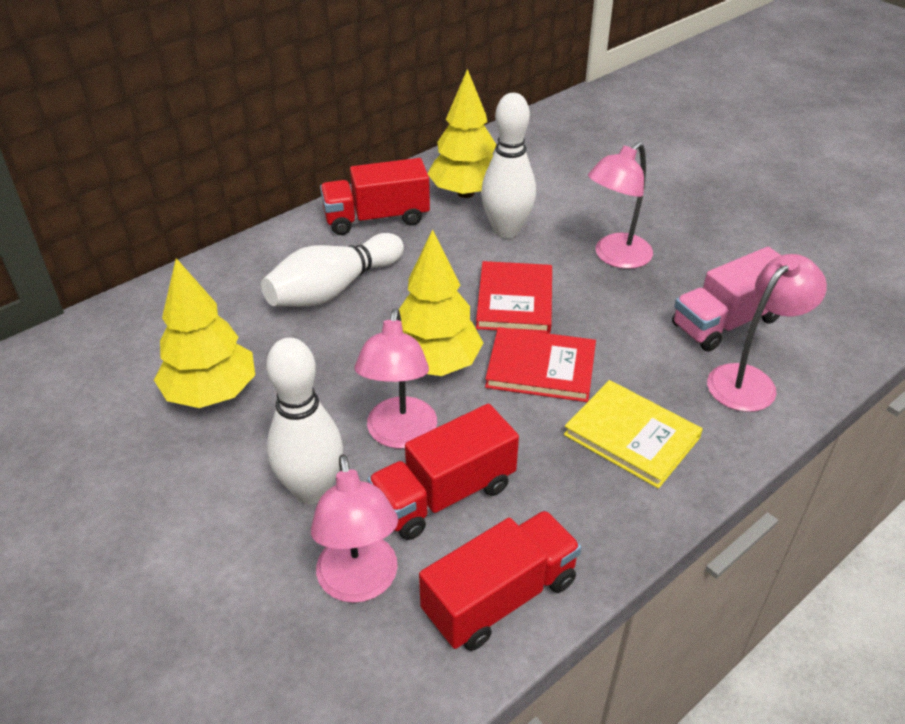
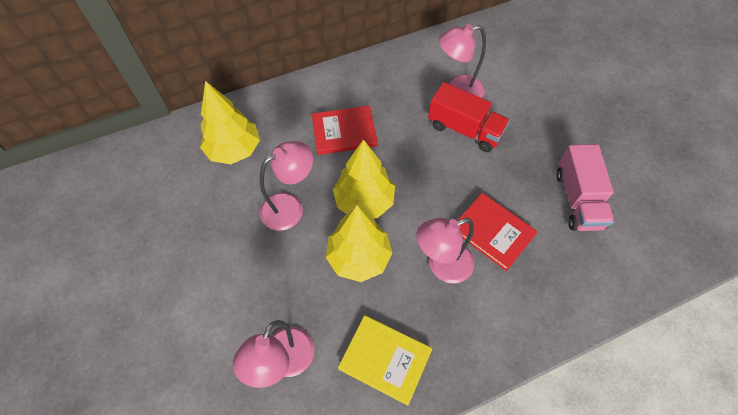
red truck: [320,158,430,235] [368,404,519,540] [419,510,581,651] = 3 -> [428,82,510,152] = 1
white bowling pin: [261,233,404,307] [266,338,343,504] [481,93,536,239] = 3 -> none = 0

